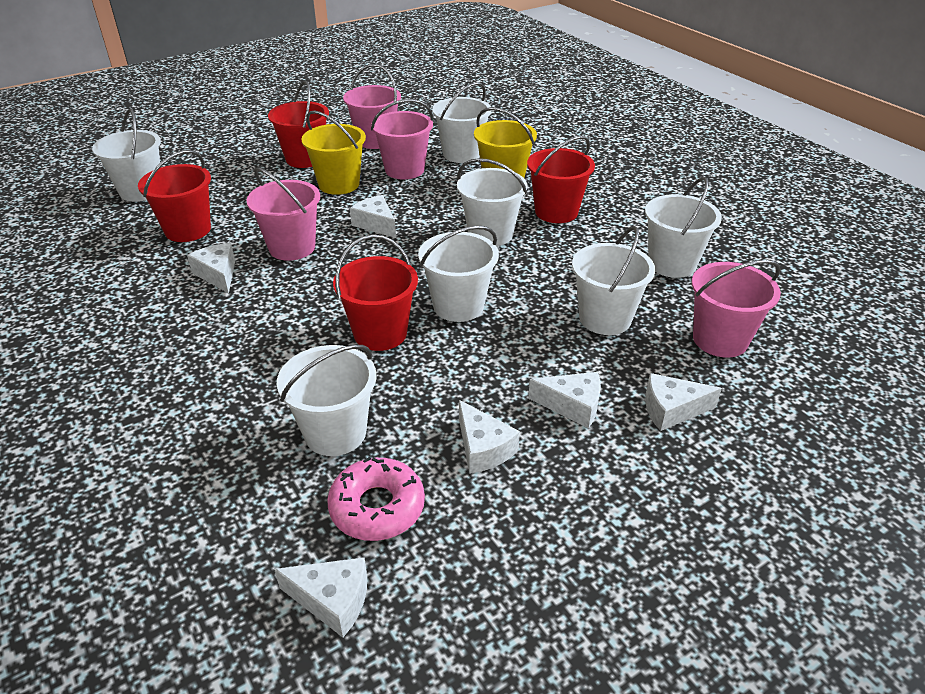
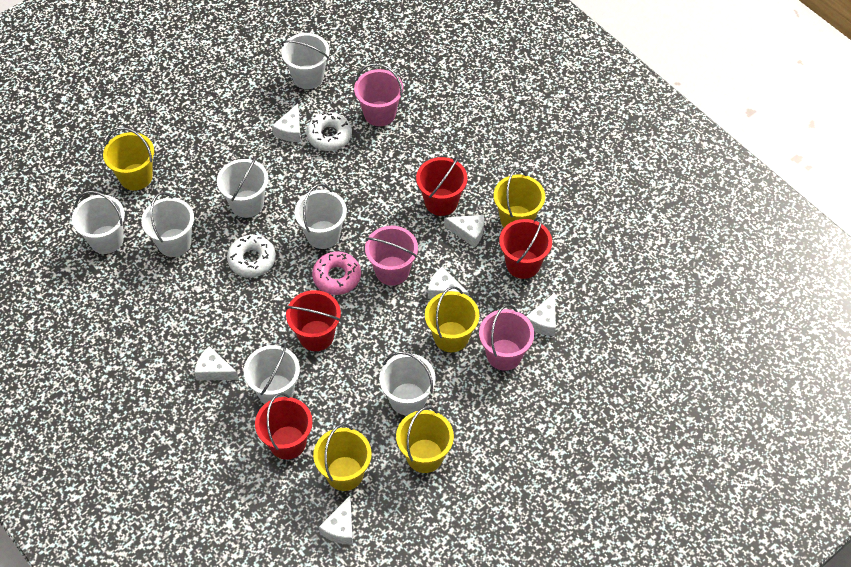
pink bucket: [246,167,320,261] [343,64,401,149] [371,99,433,180] [692,260,781,358] = 4 -> [354,63,403,126] [365,226,418,286] [479,304,534,371] = 3
white donut: none = 0 -> [227,235,276,278] [306,112,352,151] = 2
yellow bucket: [301,110,366,195] [474,107,537,178] = 2 -> [103,127,154,191] [313,424,372,491] [396,406,454,473] [425,286,479,352] [494,168,545,227] = 5

